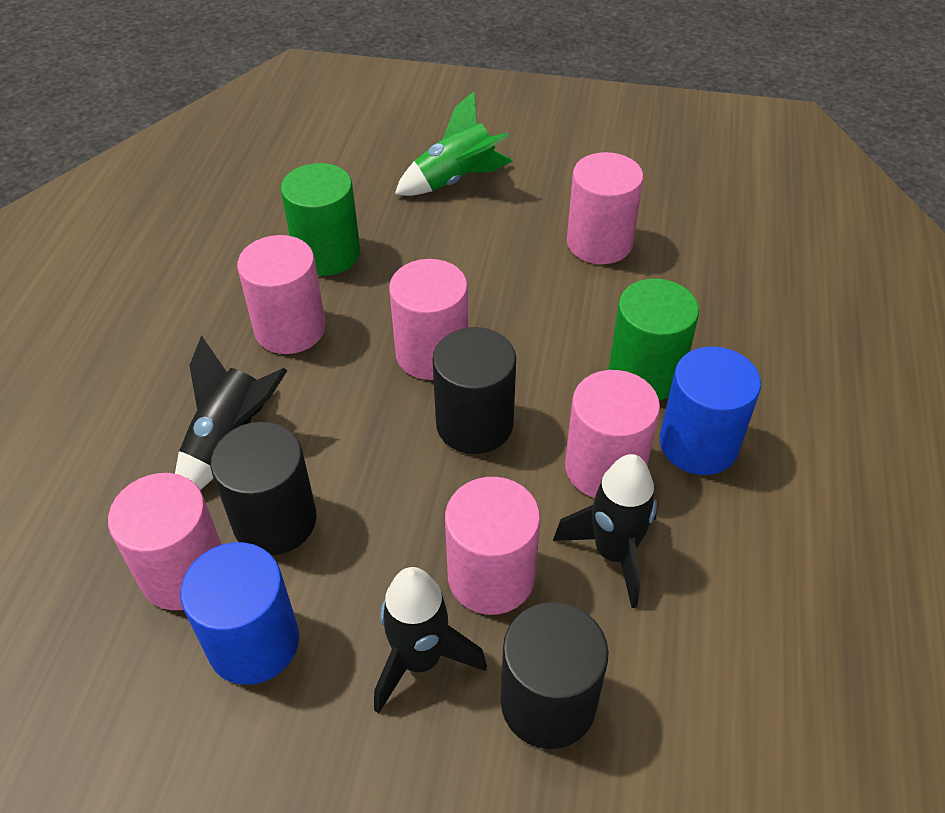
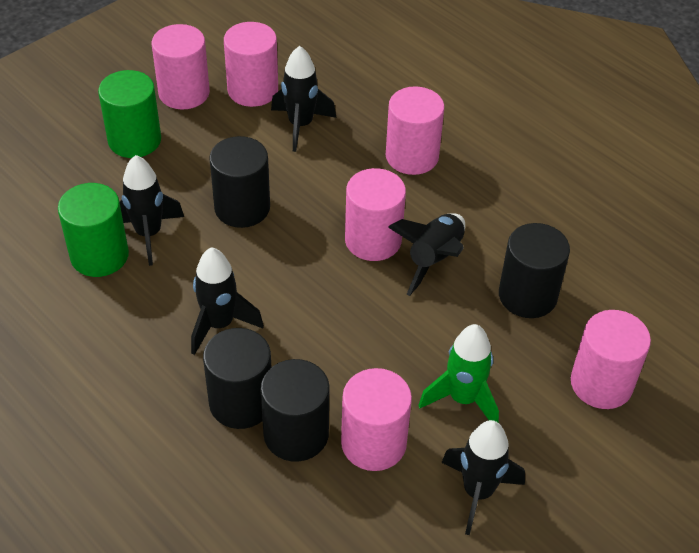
black cylinder: [211,422,317,555] [432,327,516,454] [501,602,609,749] = 3 -> [203,328,271,429] [209,136,270,228] [261,359,330,462] [499,223,570,318] = 4
black rocket: [175,335,287,490] [374,567,487,714] [553,454,658,608] = 3 -> [120,155,184,266] [191,247,264,355] [271,46,336,152] [388,213,465,296] [441,420,525,535] = 5
blue cylinder: [180,542,299,685] [660,346,761,475] = 2 -> none = 0

